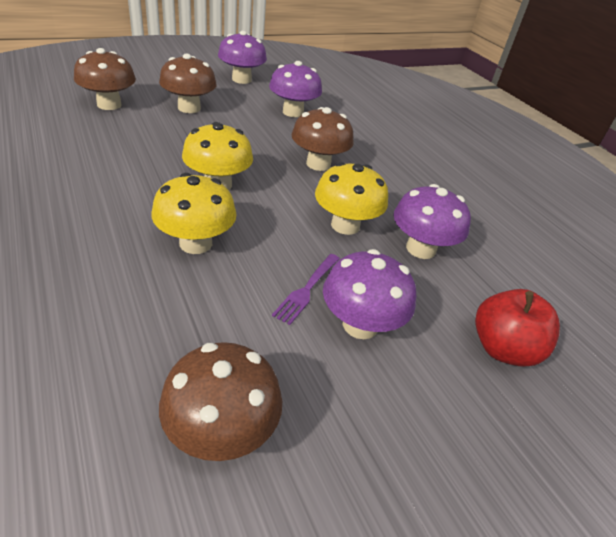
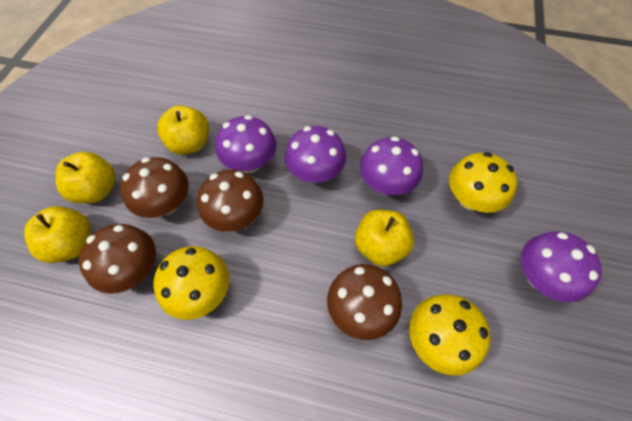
purple fork: [272,254,340,325] = 1 -> none = 0
red apple: [475,289,560,367] = 1 -> none = 0
yellow apple: none = 0 -> [24,206,91,263] [56,152,116,203] [157,105,209,155] [355,210,414,266] = 4

